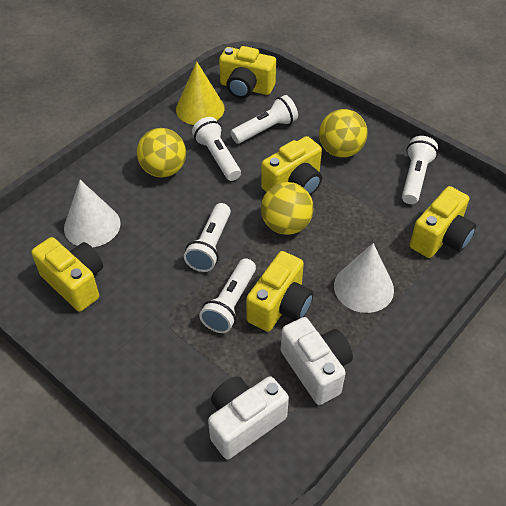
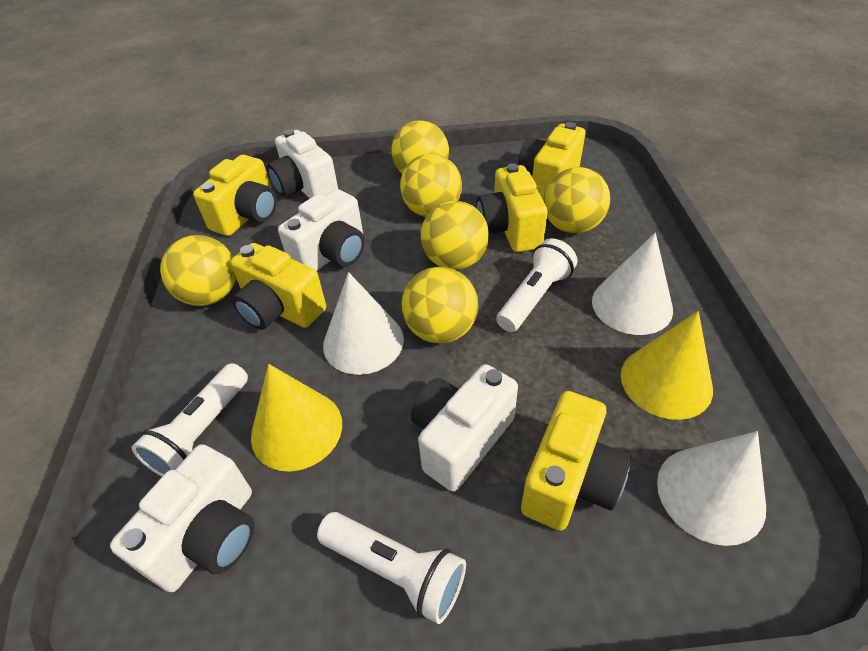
white camera: [208,376,289,459] [281,317,353,405] = 2 -> [110,444,254,592] [267,129,338,198] [278,189,365,271] [411,364,518,492] = 4
white cone: [64,180,121,248] [334,243,394,313] = 2 -> [323,272,404,375] [592,233,673,335] [657,431,766,546] = 3
white flashlight: [184,203,231,272] [192,117,241,181] [199,258,256,333] [231,95,298,144] [402,136,438,204] = 5 -> [132,363,248,476] [317,512,466,624] [496,238,577,332] = 3
yellow ball: [137,128,186,178] [261,182,313,235] [319,109,368,158] = 3 -> [160,235,236,306] [391,120,449,173] [400,154,462,217] [401,267,478,343] [421,201,489,270] [543,167,610,234] = 6
yellow cone: [176,61,225,125] = 1 -> [251,364,342,472] [621,311,713,420] = 2

